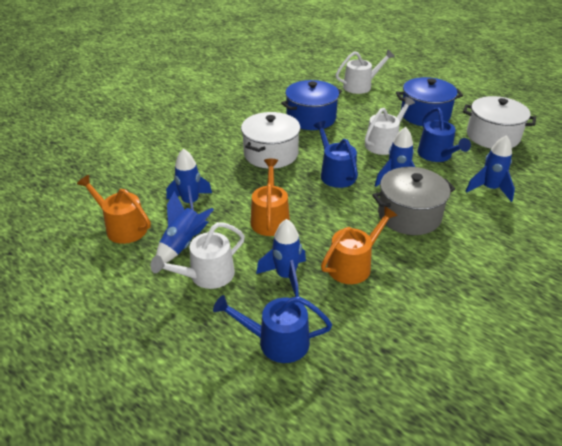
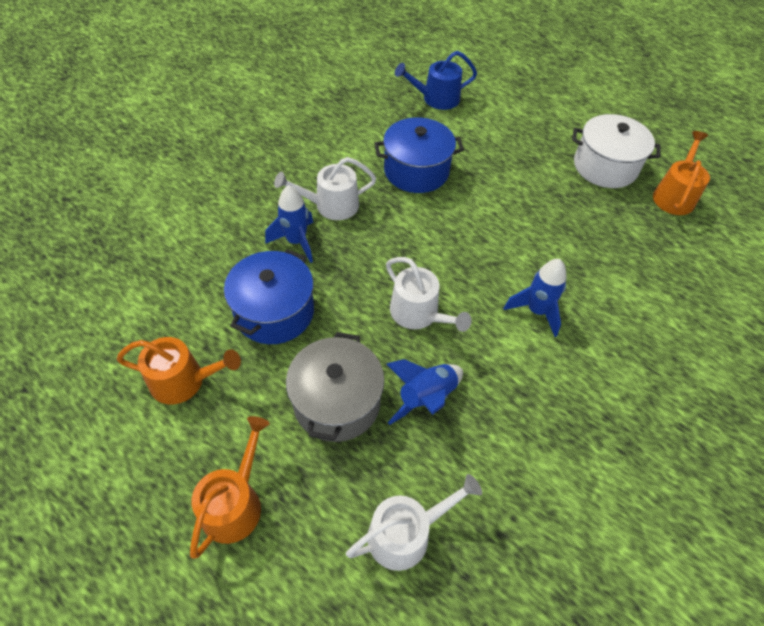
blue rocket: [156,191,214,263] [166,149,212,210] [256,219,306,297] [375,127,415,187] [465,135,515,202] = 5 -> [265,185,313,263] [387,359,463,425] [504,259,567,337] = 3
blue watering can: [213,295,332,363] [313,121,358,188] [418,107,471,162] = 3 -> [395,51,477,110] = 1
white pot: [241,112,300,169] [463,96,536,149] = 2 -> [572,114,660,188] = 1

